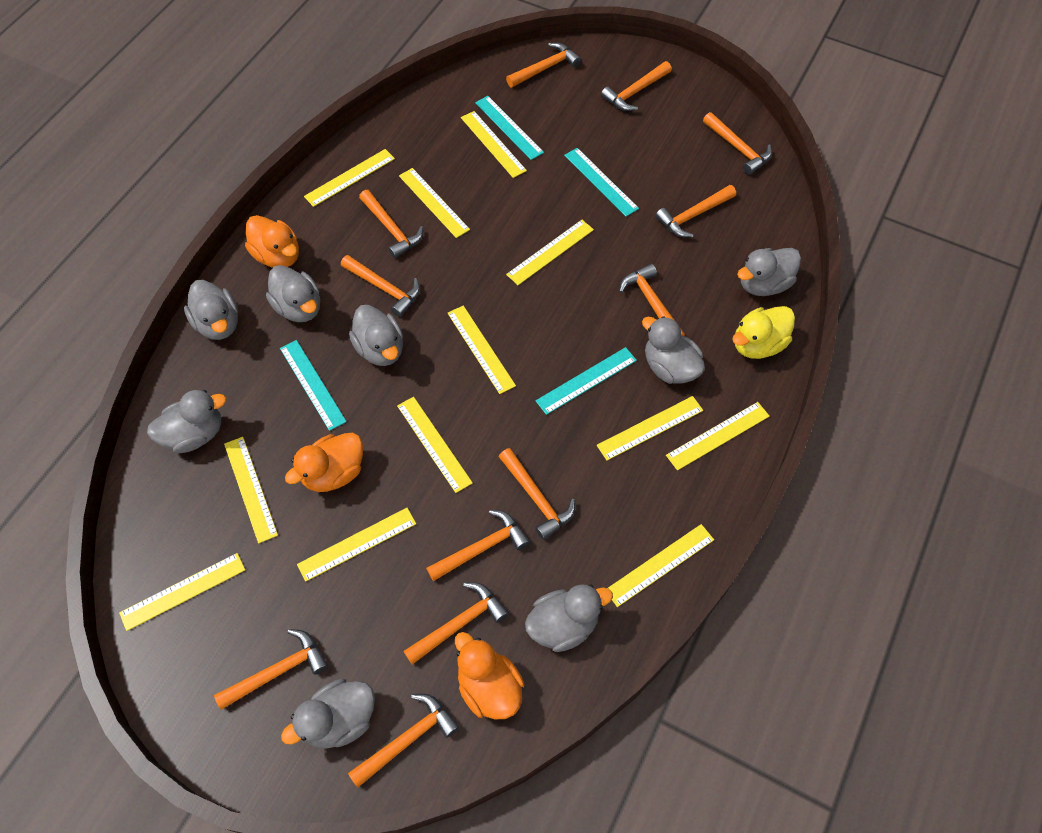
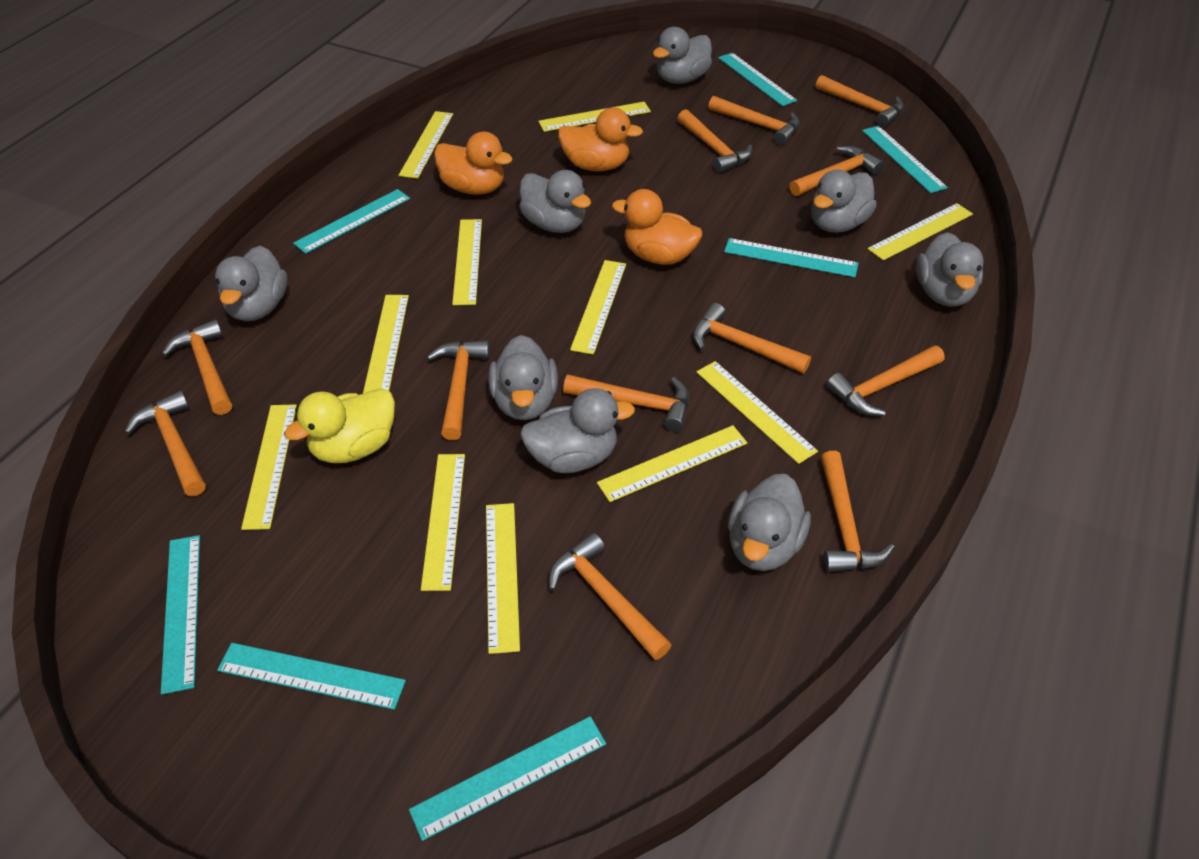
turquoise ruler: [280,340,347,431] [475,96,544,160] [536,347,637,415] [564,148,639,217] = 4 -> [161,535,200,694] [217,643,406,710] [293,189,410,254] [409,716,606,841] [718,53,797,106] [724,238,859,277] [862,126,948,193] = 7
yellow ruler: [119,553,245,631] [224,437,278,543] [297,508,416,582] [304,149,395,207] [397,397,473,493] [399,168,470,238] [448,306,516,394] [461,111,527,178] [506,220,594,285] [597,396,703,461] [608,524,714,607] [666,402,770,471] = 12 -> [241,404,297,530] [363,295,409,393] [399,111,453,179] [421,454,465,591] [452,219,482,305] [486,503,520,654] [538,102,651,132] [570,260,626,355] [597,425,747,502] [696,361,818,464] [868,203,973,260] = 11

